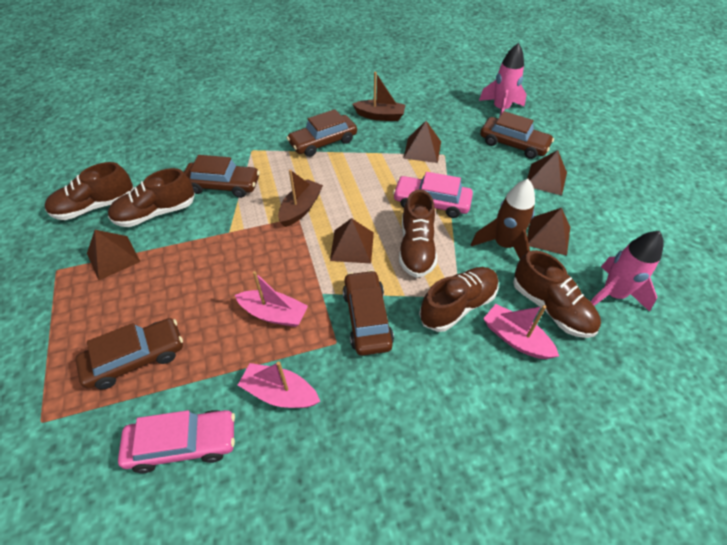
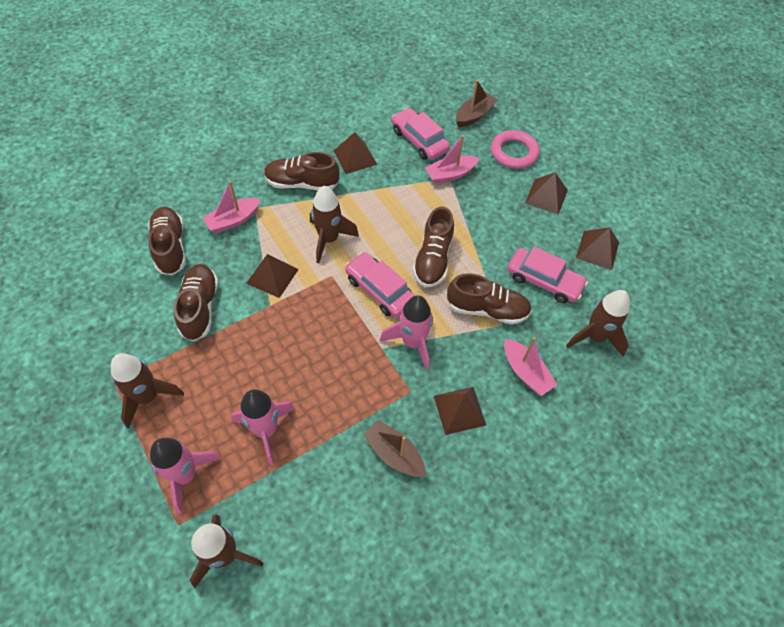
brown car: [75,318,183,390] [184,155,260,198] [287,109,357,157] [343,270,394,356] [480,111,554,159] = 5 -> none = 0
brown rocket: [471,179,535,259] = 1 -> [111,353,184,429] [190,514,264,588] [310,186,359,263] [566,290,630,357] = 4
pink car: [118,410,235,474] [393,172,473,218] = 2 -> [345,252,415,317] [391,108,450,160] [507,246,588,303] = 3
pink ring: none = 0 -> [491,130,540,169] = 1
pink rocket: [479,43,527,116] [590,231,664,312] = 2 -> [150,438,221,514] [231,389,295,465] [380,295,433,371] = 3

